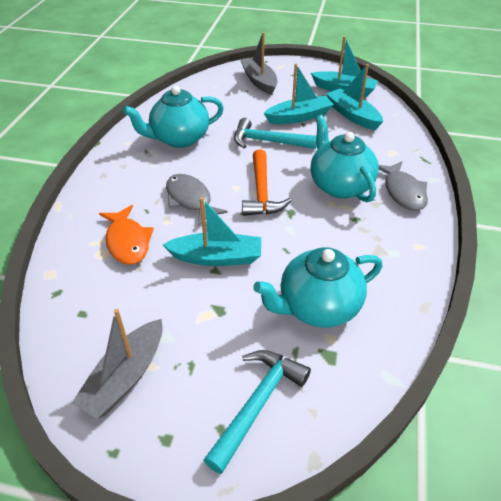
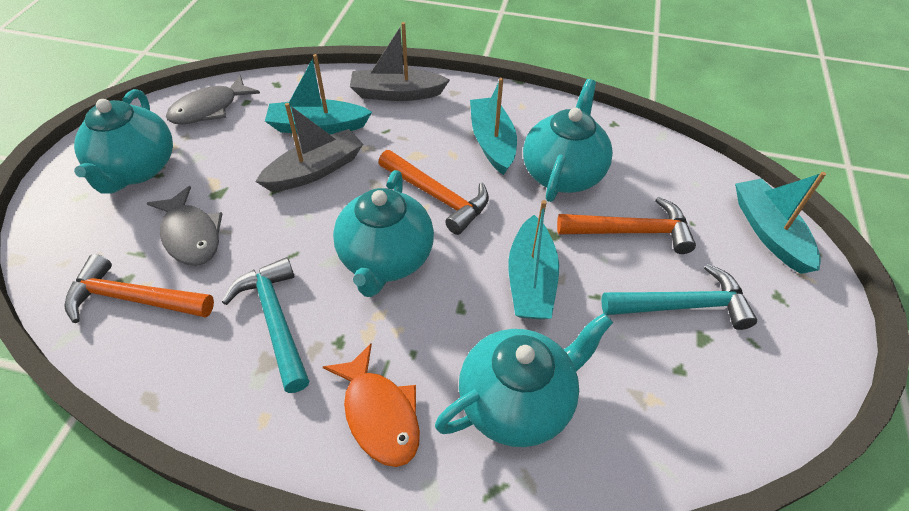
orange hammer: [242,149,291,216] = 1 -> [64,254,214,323] [378,150,489,235] [557,197,696,254] = 3
turquoise teapot: [123,86,224,148] [253,247,382,328] [310,115,379,202] = 3 -> [74,89,173,193] [333,170,434,297] [435,313,613,447] [523,79,613,202] = 4

